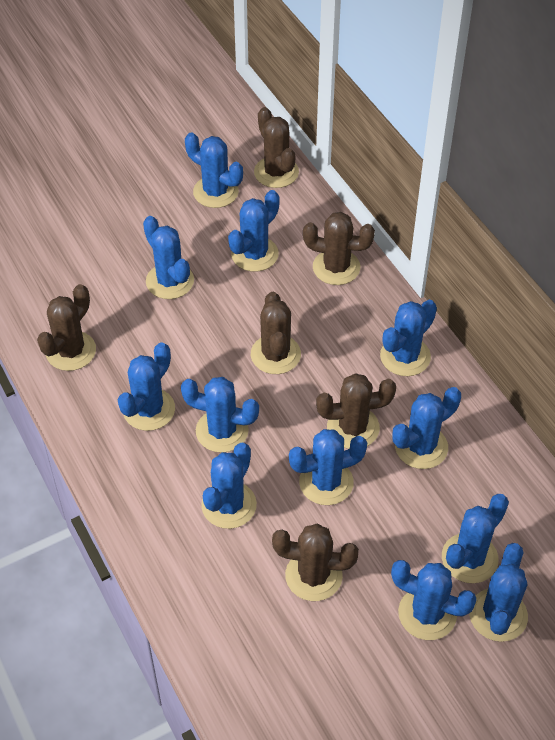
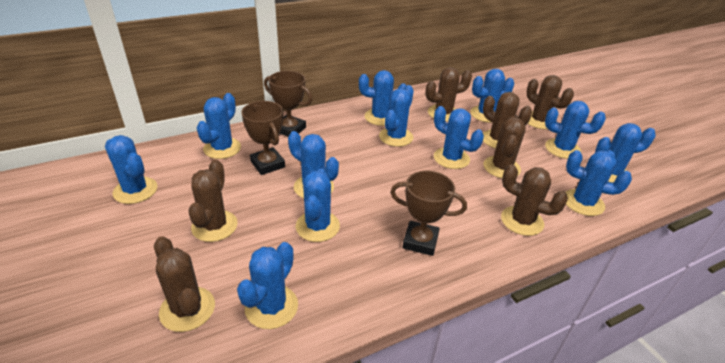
brown cactus: [37,284,96,371] [251,292,301,374] [254,107,299,188] [272,523,359,601] [303,212,375,285] [316,373,396,449] = 6 -> [154,236,215,332] [188,160,238,242] [425,67,472,122] [483,92,532,148] [484,117,526,178] [501,165,568,236] [527,75,574,129] = 7
brown trophy: none = 0 -> [241,101,285,175] [264,71,312,137] [390,171,467,256] = 3

